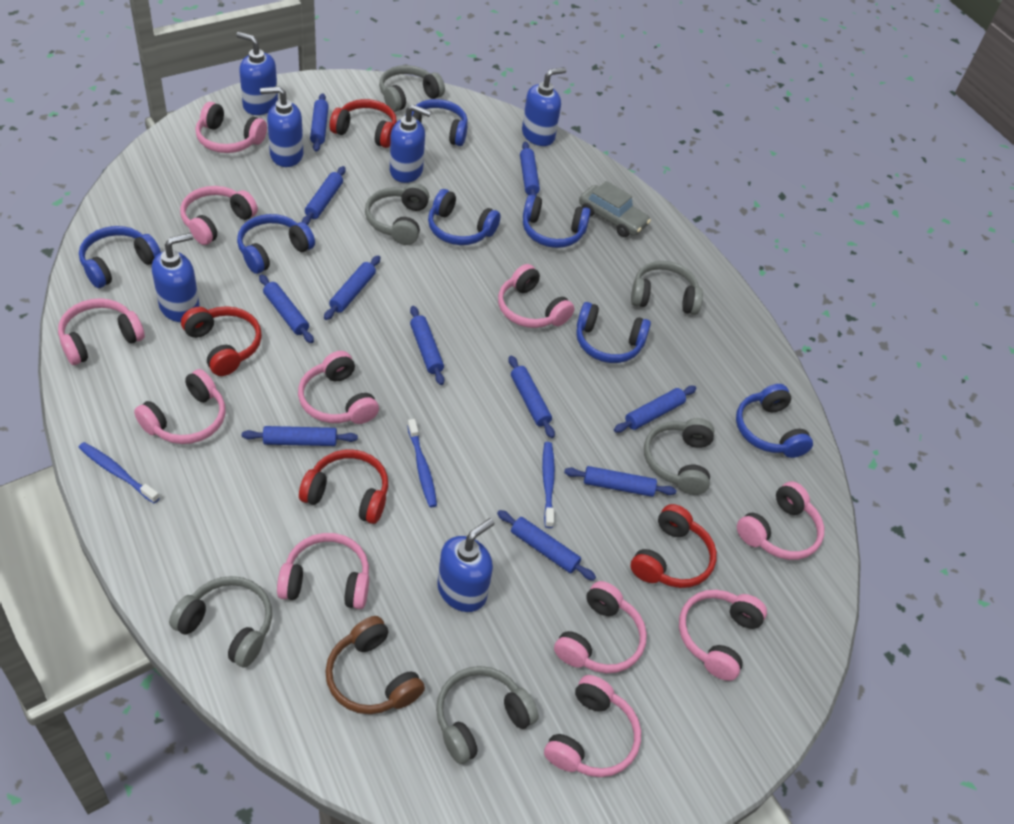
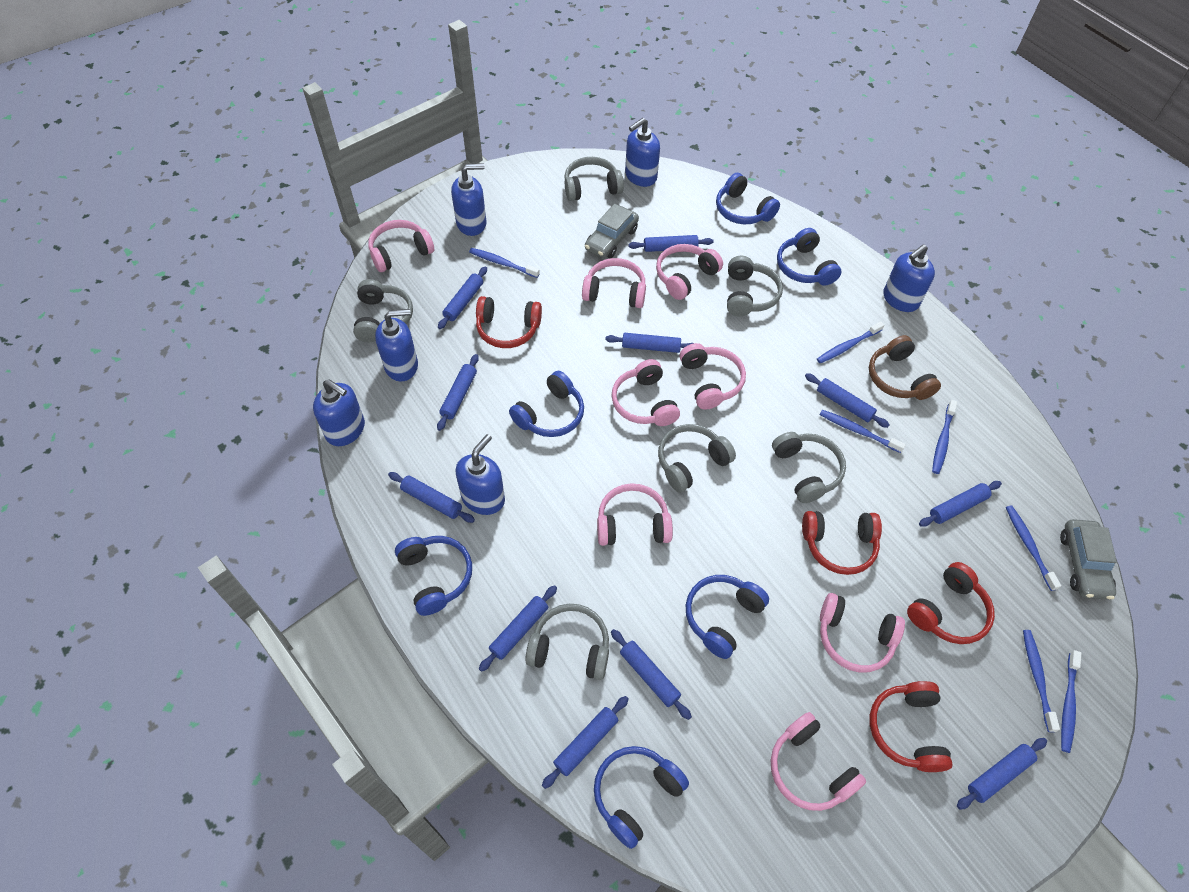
blue headphones: [79,226,161,288] [237,214,315,274] [405,99,468,146] [428,189,501,245] [523,195,591,248] [576,302,651,363] [736,384,813,458] = 7 -> [395,536,472,616] [509,371,584,437] [594,746,689,849] [686,575,769,659] [716,173,780,224] [777,228,841,286] = 6
blue toothbrush: [78,442,160,503] [407,419,437,507] [542,442,555,528] = 3 -> [469,248,540,278] [817,321,884,363] [820,410,906,453] [932,400,957,474] [1006,505,1061,591] [1023,630,1060,732] [1061,650,1081,753] = 7
grey car: [579,181,651,237] = 1 -> [585,204,639,258] [1060,519,1117,600] = 2
pink headphones: [58,298,145,365] [134,369,226,444] [180,186,258,245] [195,102,267,153] [277,533,369,609] [298,351,379,424] [498,264,574,328] [544,675,641,777] [554,581,647,673] [679,590,767,681] [737,481,824,560] = 11 -> [368,220,434,272] [582,258,646,308] [597,483,673,546] [612,359,680,426] [656,244,723,300] [680,343,746,410] [771,712,866,811] [820,593,905,673] = 8

